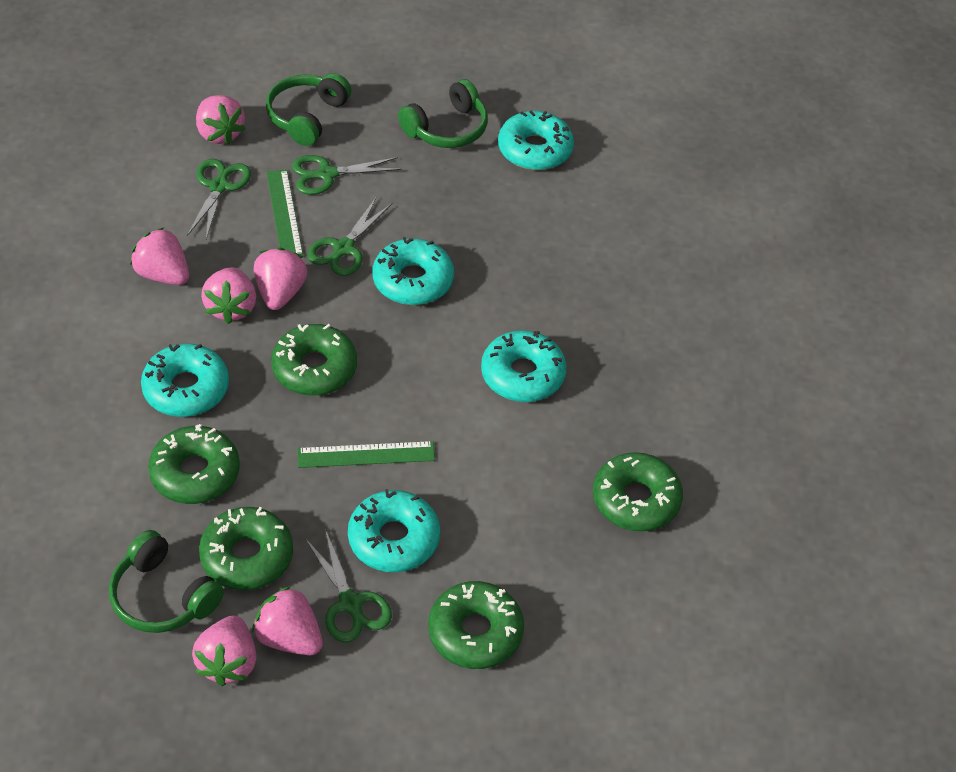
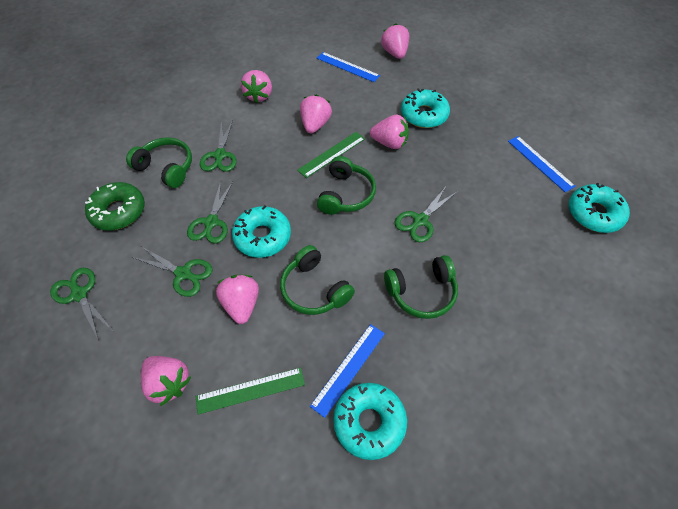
blue ruler: none = 0 -> [310,324,385,418] [317,52,380,82] [508,136,576,192] = 3
green donut: [148,424,240,504] [199,507,293,590] [271,324,357,396] [428,581,524,669] [593,452,683,532] = 5 -> [85,182,145,231] = 1
green headphones: [109,530,224,633] [266,73,351,146] [398,79,488,148] = 3 -> [126,137,192,188] [280,245,355,315] [317,156,376,215] [384,255,458,319] = 4
green scissors: [187,159,251,239] [292,155,402,195] [305,529,392,642] [307,198,392,276] = 4 -> [50,268,112,341] [132,246,213,297] [187,181,233,244] [200,120,237,172] [395,185,458,242] = 5
turquoise donut: [141,344,229,417] [348,489,440,572] [373,237,454,305] [481,330,566,402] [498,110,574,170] = 5 -> [232,205,291,258] [333,383,407,460] [401,88,450,128] [569,183,630,233] = 4

